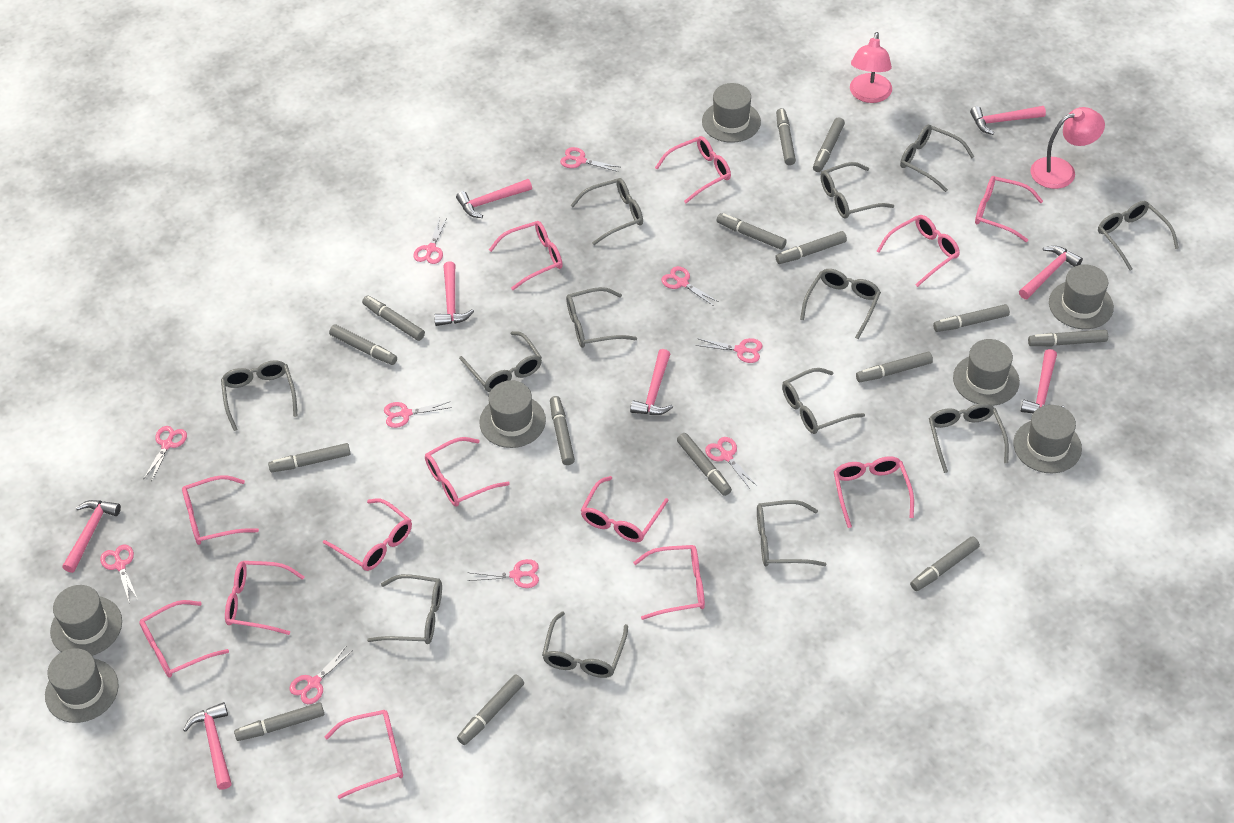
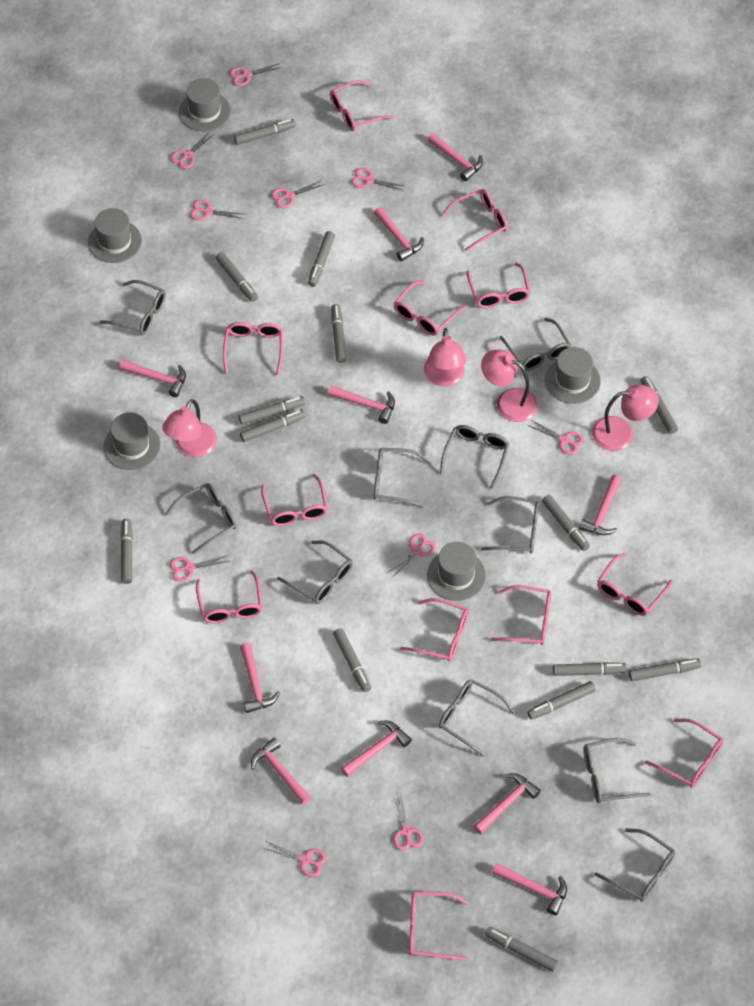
grey glasses: [221,360,297,431] [367,574,442,644] [459,331,542,392] [542,611,628,678] [566,287,637,348] [571,178,643,245] [757,500,827,566] [782,368,865,434] [800,269,881,339] [820,162,894,219] [900,125,975,192] [929,403,1009,473] [1098,201,1179,271] = 13 -> [99,280,166,335] [165,483,237,555] [277,540,353,604] [374,448,430,507] [439,679,515,757] [440,425,510,489] [481,496,539,553] [500,318,571,371] [583,738,651,803] [595,829,675,902] = 10
grey hat: [45,648,119,723] [50,585,122,656] [479,380,546,448] [702,83,761,143] [953,339,1020,406] [1013,405,1082,473] [1049,265,1114,329] = 7 -> [88,208,142,263] [103,412,160,470] [179,78,231,131] [427,542,486,601] [545,347,601,404] = 5
grey marker: [234,702,324,741] [268,443,351,472] [329,324,397,365] [362,295,425,341] [457,674,524,745] [550,396,575,465] [677,433,732,496] [716,213,787,250] [775,231,847,264] [776,108,796,165] [813,117,845,172] [856,352,933,382] [910,536,980,591] [933,304,1010,332] [1028,330,1108,346] = 15 -> [120,519,133,584] [215,252,258,302] [234,119,296,145] [239,396,305,425] [240,409,306,442] [308,231,335,287] [331,304,347,363] [333,628,371,692] [485,927,558,972] [527,681,596,720] [542,495,590,551] [553,662,626,676] [629,658,701,681] [640,376,678,434] = 14
pink glasses: [139,600,229,678] [182,475,259,545] [225,561,304,635] [323,498,412,571] [324,710,403,799] [425,437,510,507] [489,221,563,290] [580,476,669,542] [633,545,705,620] [655,136,731,203] [834,456,914,528] [877,215,960,287] [975,176,1043,242] = 13 -> [196,570,262,623] [223,322,283,375] [261,474,328,526] [330,81,394,131] [394,281,465,336] [400,598,469,661] [409,892,469,961] [441,189,508,251] [467,262,530,308] [491,585,551,645] [597,553,672,616] [645,718,723,788] = 12
pink hammer: [62,500,121,573] [183,702,232,790] [434,261,474,326] [456,179,532,218] [630,349,673,415] [970,106,1046,135] [1019,246,1083,299] [1021,349,1064,413] = 8 -> [119,360,186,397] [240,643,280,713] [251,738,311,805] [328,385,395,424] [341,721,412,777] [374,207,424,261] [428,133,483,181] [473,773,541,834] [492,863,567,915] [579,475,622,535] = 10
pink lamp: [850,32,892,103] [1030,107,1105,189] = 2 -> [162,399,217,457] [424,328,466,386] [481,350,538,422] [592,385,659,451] = 4

